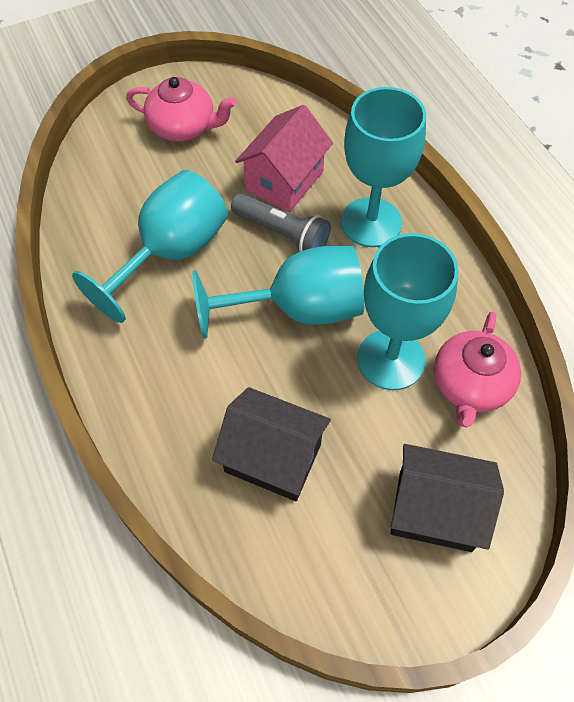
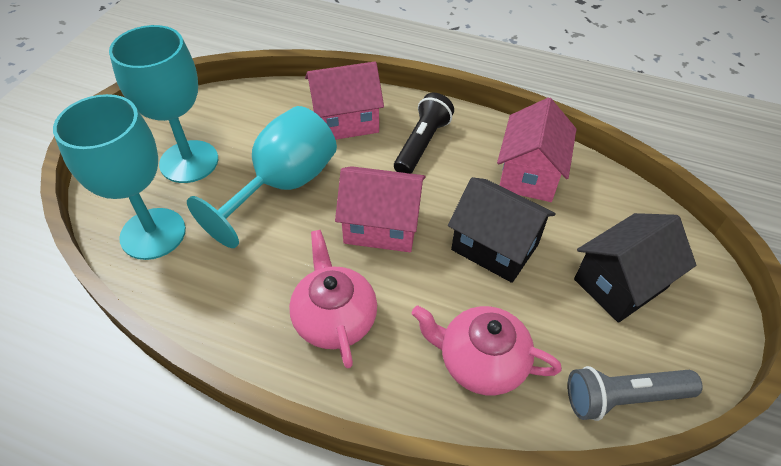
black flashlight: none = 0 -> [394,93,454,174] = 1
pink house: [235,105,333,212] = 1 -> [305,62,384,140] [335,166,426,252] [497,97,576,202] = 3
turquoise goblet: [72,170,228,323] [192,246,364,339] [341,87,426,247] [357,233,459,390] = 4 -> [53,94,186,260] [109,25,218,183] [187,106,337,248] = 3

